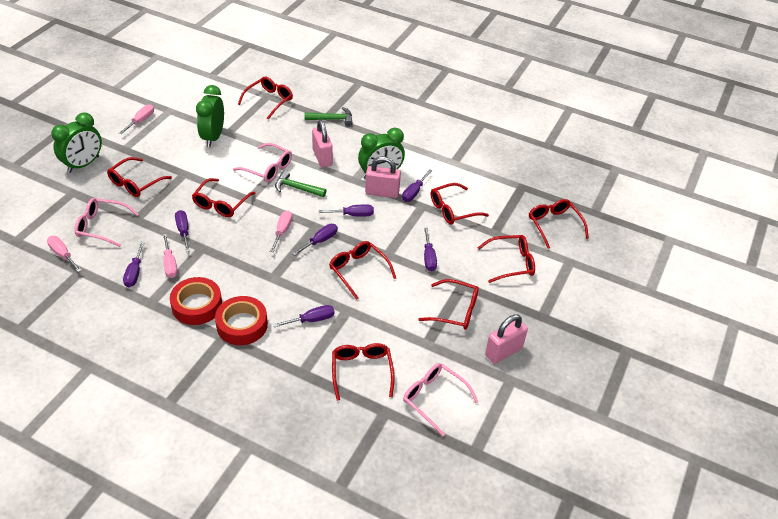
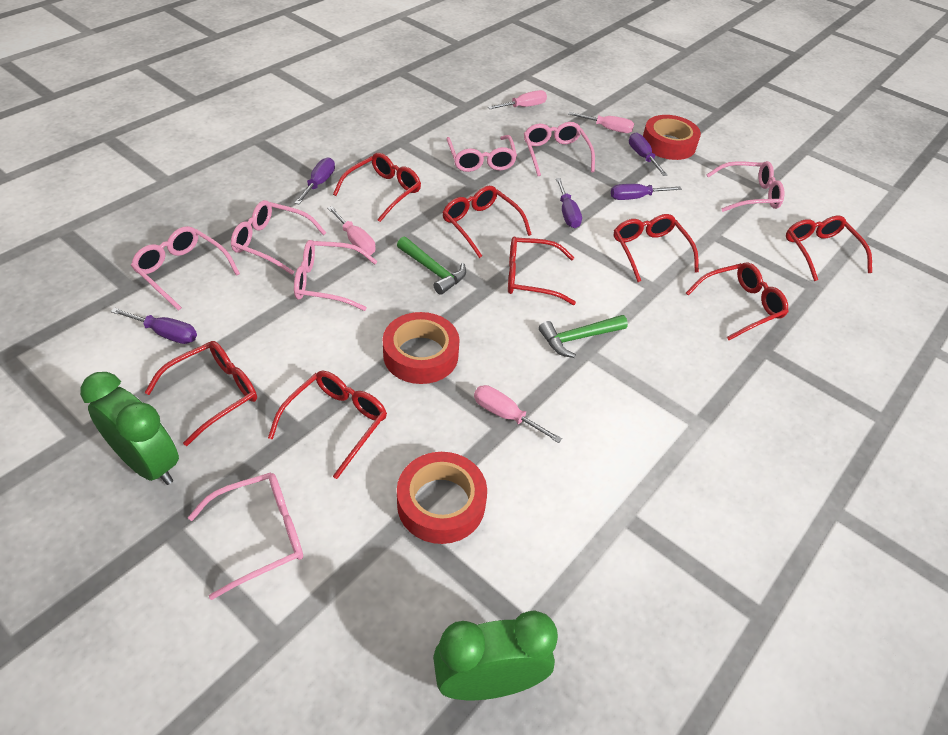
green clock: [51,112,102,173] [196,85,224,147] [358,128,405,180] = 3 -> [80,372,179,485] [433,610,558,700] = 2
pink glasses: [75,198,138,247] [233,143,292,182] [403,363,479,436] = 3 -> [131,226,240,311] [188,472,303,600] [231,200,326,275] [294,240,378,311] [447,135,517,172] [524,122,595,176] [706,161,784,212] = 7
pink padlock: [312,120,333,168] [365,156,401,198] [485,314,528,364] = 3 -> none = 0
purple screwdriver: [123,241,145,287] [175,210,190,252] [273,305,335,328] [292,224,338,256] [319,204,374,217] [402,169,432,202] [424,228,437,271] = 7 -> [111,308,197,344] [295,157,335,204] [556,178,582,228] [611,184,682,200] [629,133,667,176] = 5
red glasses: [107,157,172,197] [192,178,255,217] [238,77,293,120] [329,241,396,300] [332,343,394,401] [418,279,479,330] [431,183,489,225] [478,235,535,283] [529,199,589,249] = 9 -> [144,341,257,446] [268,371,387,479] [333,153,421,222] [443,186,532,258] [508,237,576,305] [614,214,699,282] [686,263,788,340] [786,216,872,281] = 8
red tape: [170,277,222,325] [215,296,268,345] = 2 -> [383,312,460,384] [397,452,487,544] [643,115,701,160] = 3

